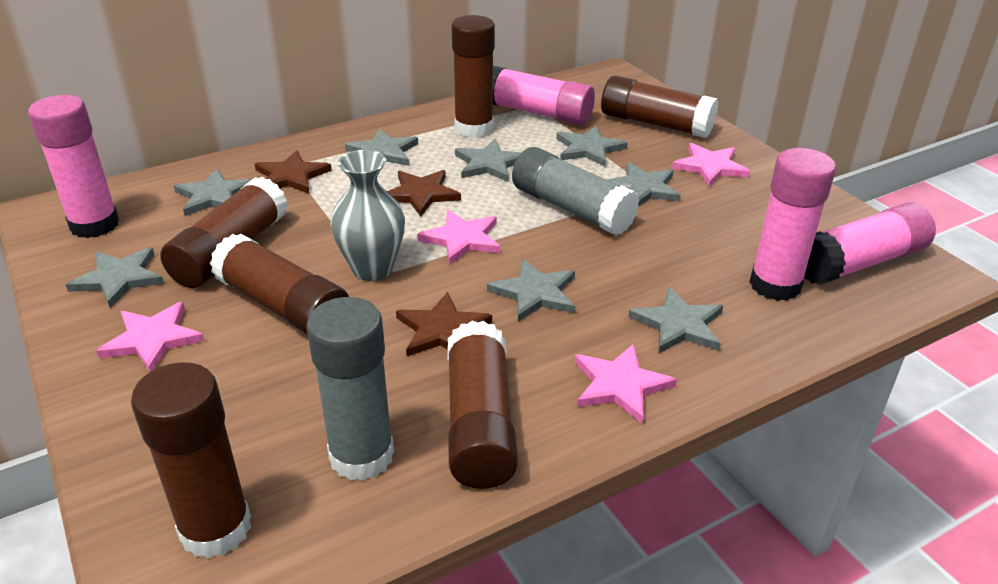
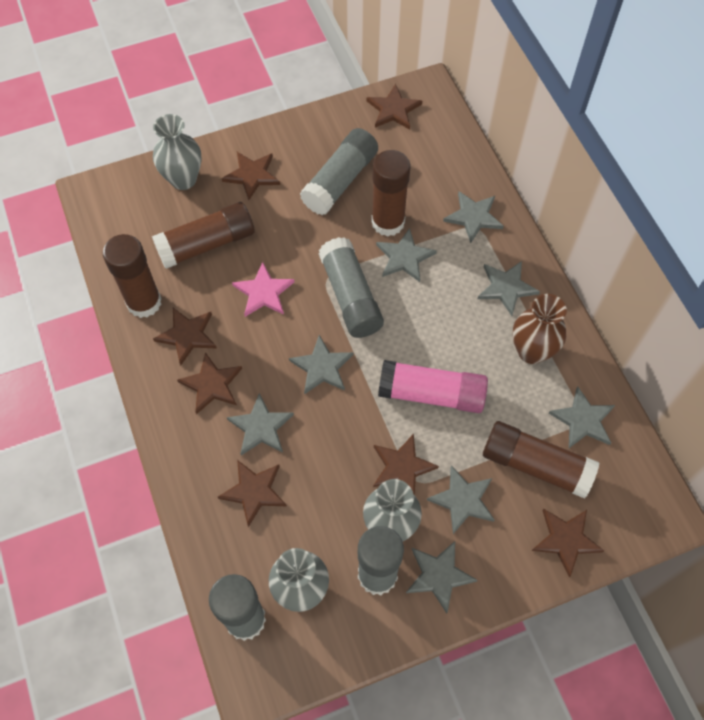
brown glue stick: [131,362,251,559] [160,177,288,288] [210,234,349,335] [447,321,518,489] [451,15,495,138] [601,75,718,138] = 6 -> [103,234,162,318] [152,202,254,269] [371,150,410,236] [483,421,600,499] = 4
brown star: [255,150,332,194] [387,170,461,217] [396,292,492,356] = 3 -> [153,308,217,365] [177,352,242,414] [218,460,287,527] [221,152,280,200] [366,84,422,130] [373,434,439,495] [532,509,604,577] = 7
brown vase: none = 0 -> [512,294,567,364] = 1
grey glue stick: [306,297,394,481] [512,147,640,235] = 2 -> [209,574,266,641] [300,128,378,215] [319,237,384,338] [358,526,404,595] = 4
grey vase: [330,150,405,281] = 1 -> [153,114,202,190] [269,548,329,612] [363,479,422,542] = 3
pink glue stick: [28,95,120,238] [493,66,595,125] [749,148,836,301] [804,202,936,285] = 4 -> [378,360,488,413] = 1
pink star: [96,302,204,372] [417,210,500,264] [575,344,677,423] [672,143,750,187] = 4 -> [232,262,295,317] = 1

